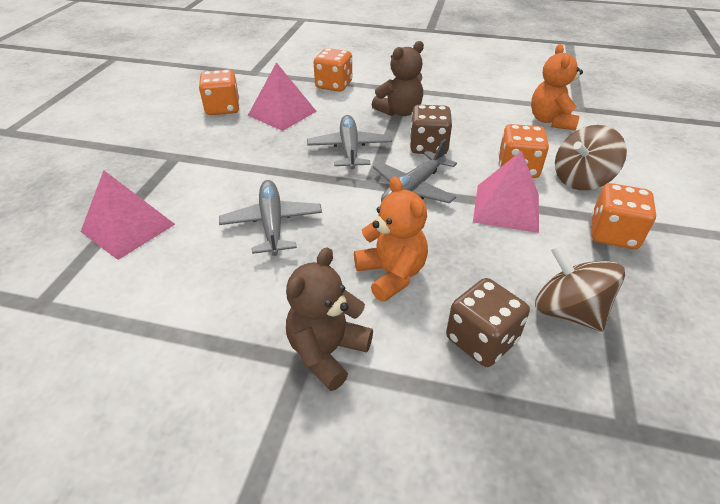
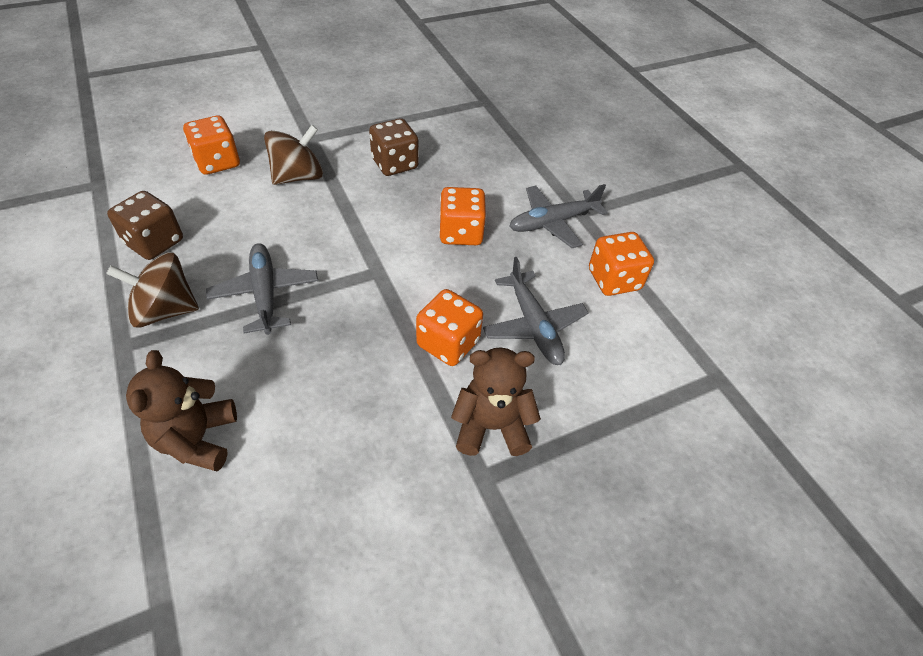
orange teddy bear: [354,176,428,302] [531,44,583,131] = 2 -> none = 0
pink pyramid: [80,170,175,260] [248,62,317,131] [473,151,539,233] = 3 -> none = 0

